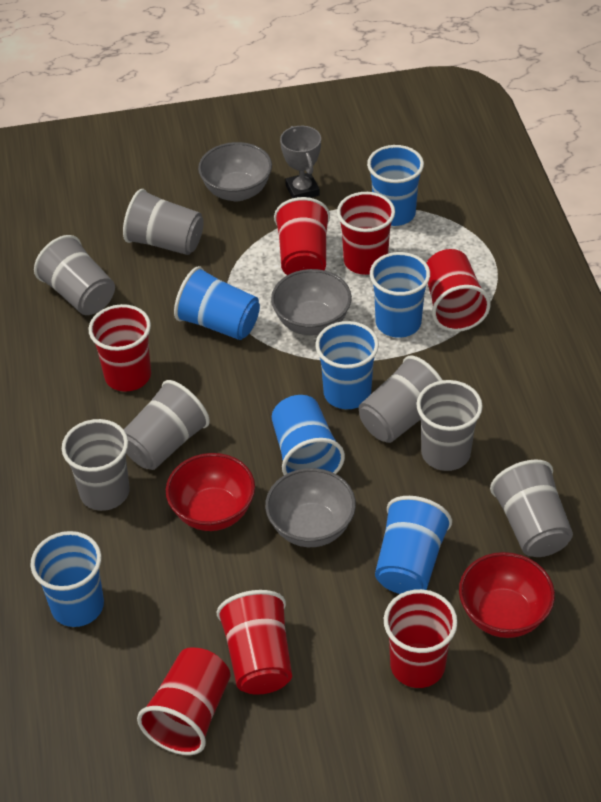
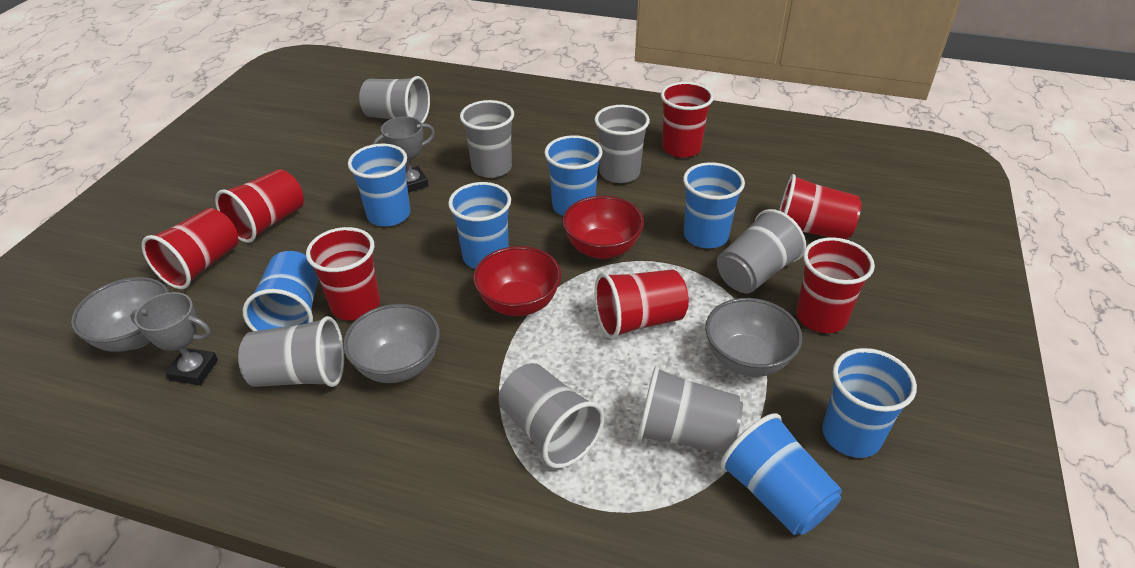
grey trophy: [280,126,321,198] = 1 -> [130,292,218,385] [372,117,435,193] = 2

